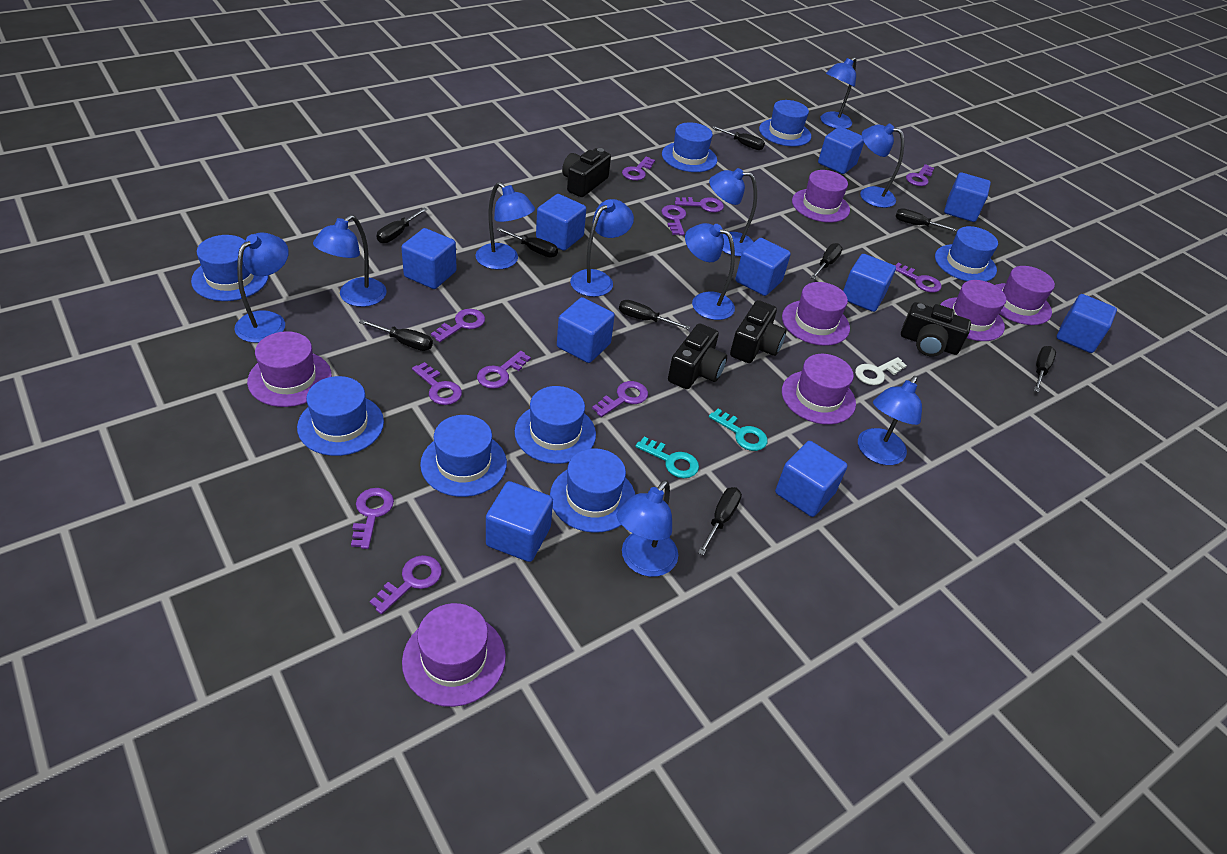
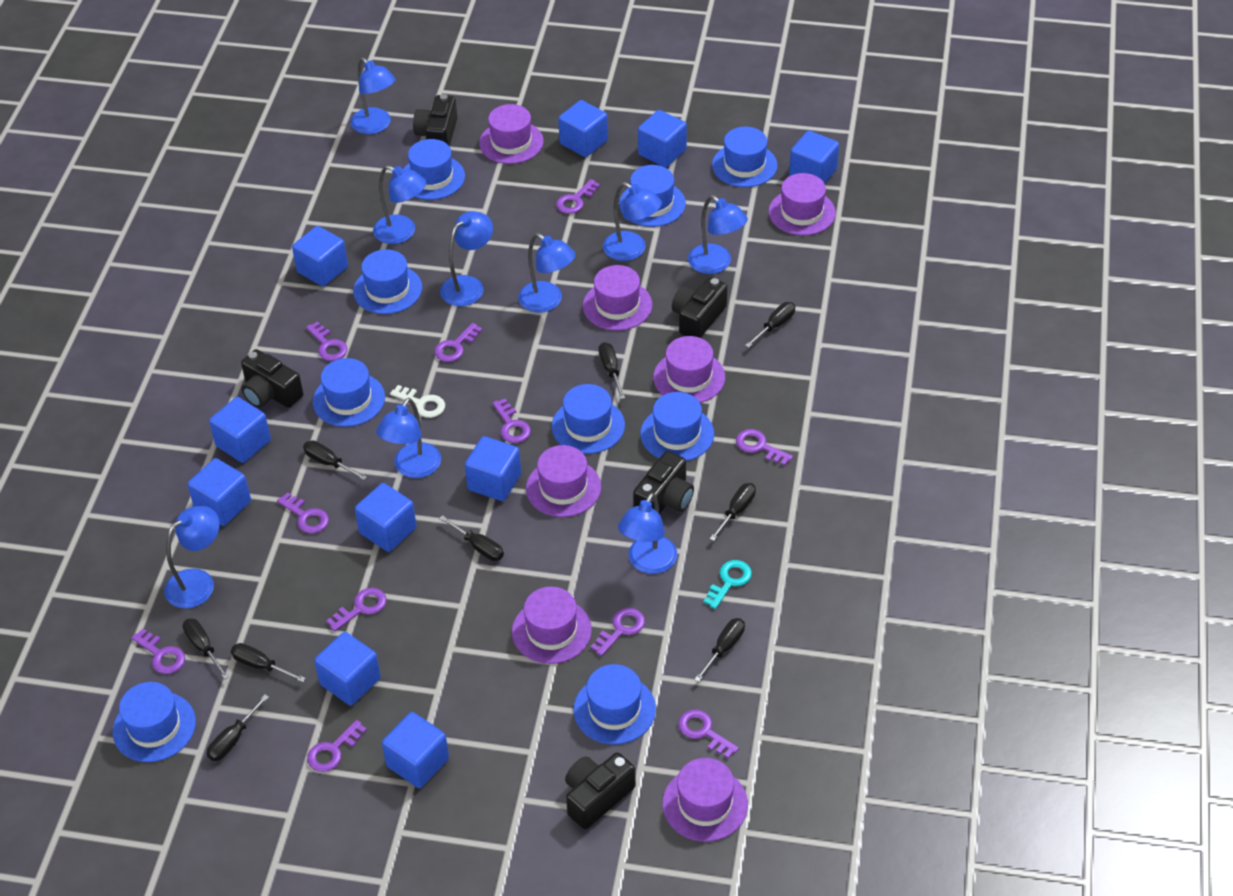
black camera: [562,148,611,197] [668,323,727,389] [730,300,786,363] [901,302,971,356] = 4 -> [241,349,303,408] [413,94,458,146] [565,752,636,829] [633,451,694,514] [672,277,728,338] = 5
blue hat: [191,235,269,301] [297,376,384,456] [420,415,507,497] [514,386,596,464] [550,448,635,533] [662,122,717,172] [759,100,811,147] [935,226,998,282] = 8 -> [113,682,196,762] [313,358,385,427] [353,249,422,314] [403,139,465,200] [552,384,625,454] [573,664,656,745] [619,165,686,227] [640,392,714,461] [712,127,778,187] = 9
blue lamp: [234,232,289,343] [313,215,387,307] [476,182,535,270] [570,199,634,297] [617,480,678,577] [685,223,735,320] [709,168,757,256] [821,57,856,129] [858,376,922,465] [860,124,904,208] = 10 -> [164,506,220,609] [351,57,396,134] [373,165,426,244] [376,398,441,478] [440,211,493,306] [518,233,576,312] [603,182,662,261] [618,493,677,574] [688,195,748,274] = 9
turquoise key: [635,437,699,478] [709,409,768,451] = 2 -> [703,560,752,609] = 1

